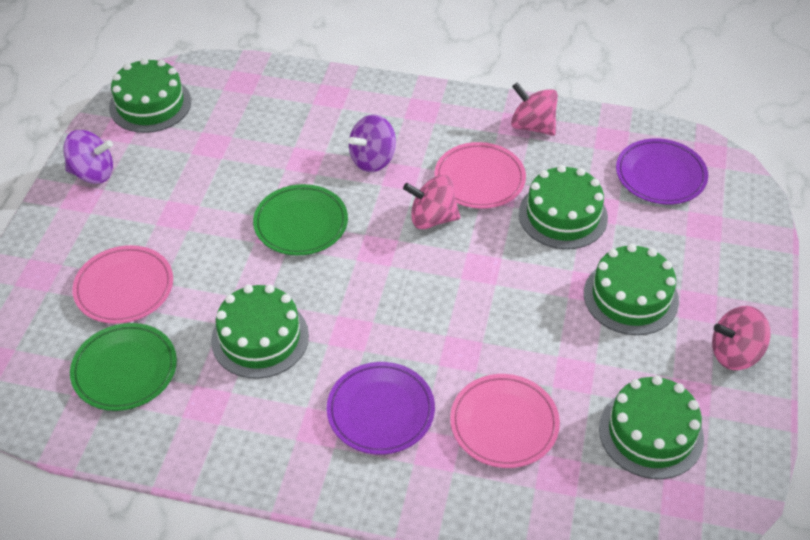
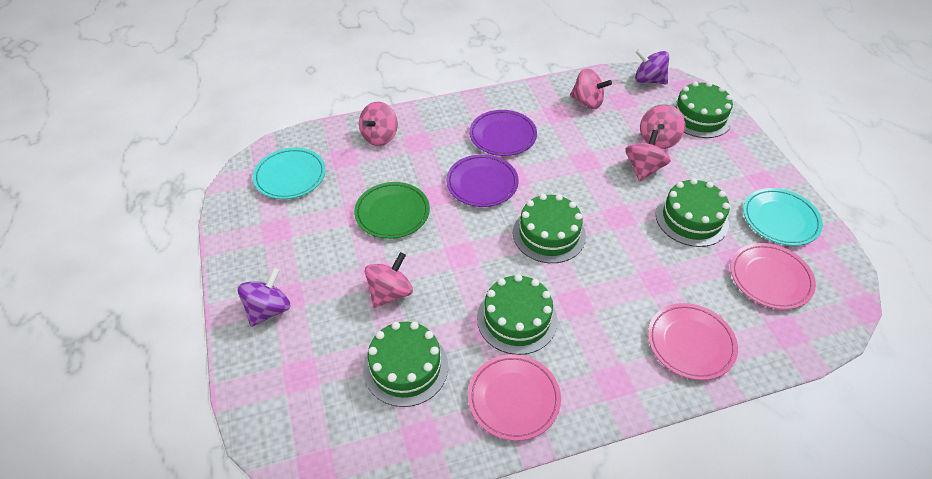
green plate: [70,323,177,411] [253,184,348,255] = 2 -> [354,182,430,239] = 1
pink spinning top: [403,175,460,229] [511,82,558,136] [712,306,771,370] = 3 -> [359,102,398,146] [365,252,413,308] [570,69,612,109] [625,130,671,182] [640,104,686,149] = 5
turquoise plate: none = 0 -> [253,148,326,199] [743,188,823,246] = 2

